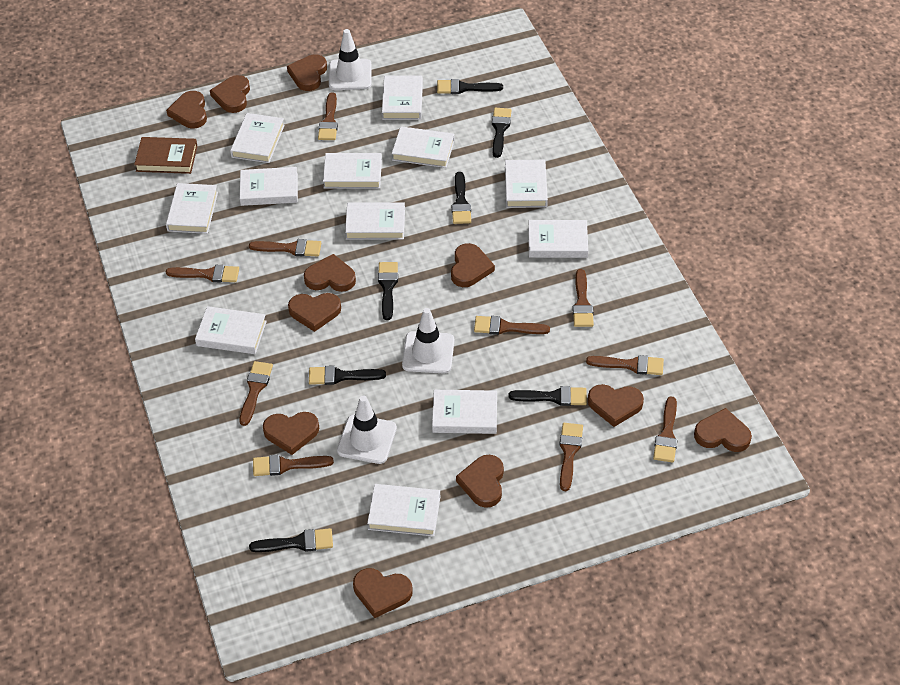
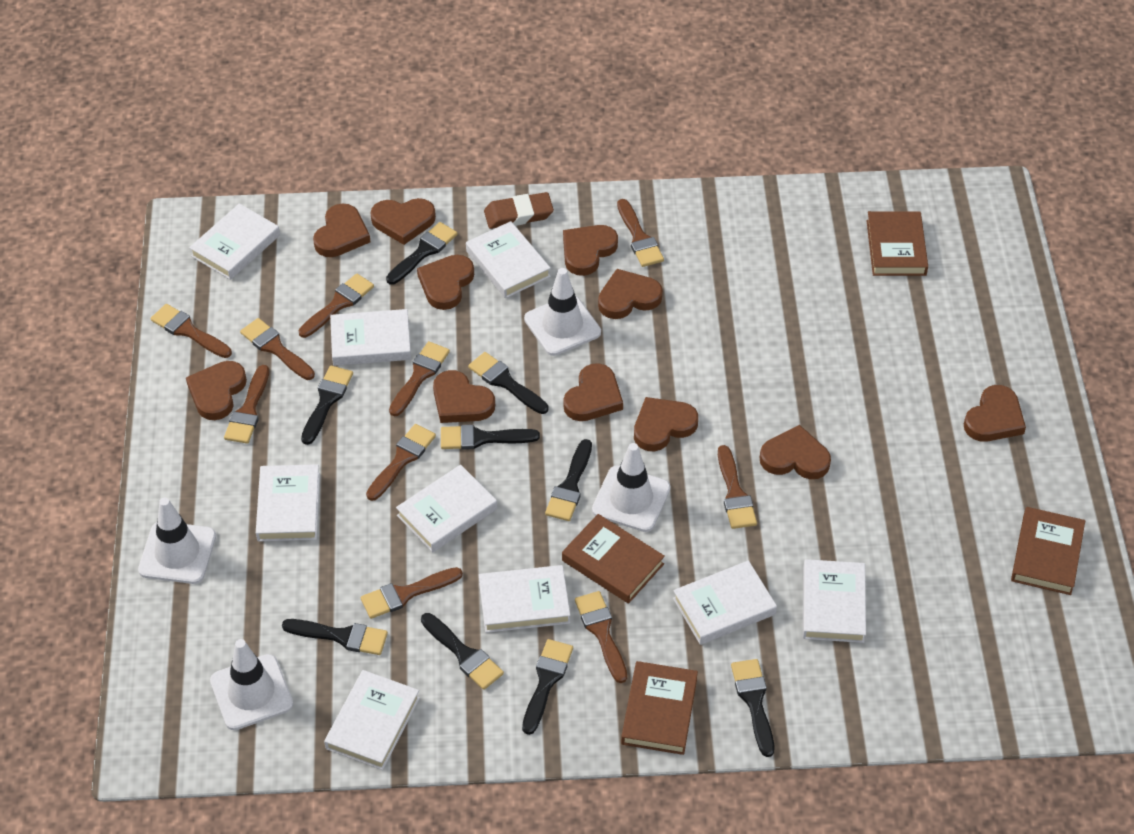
black brush: [249,528,333,552] [309,365,386,385] [378,262,398,320] [437,79,503,94] [452,172,471,224] [492,108,512,158] [509,386,587,406] = 7 -> [282,619,388,655] [301,366,353,445] [386,222,457,285] [421,613,504,690] [441,424,540,450] [468,352,549,414] [522,639,573,735] [545,439,592,521] [731,659,774,757] = 9
brown book: [134,137,197,174] = 1 -> [562,514,665,604] [621,661,698,755] [866,211,928,276] [1011,507,1085,595] = 4
brown eraser: none = 0 -> [484,192,554,229] = 1
white book: [166,183,218,234] [195,306,267,354] [230,113,285,163] [240,167,298,206] [323,153,382,189] [345,202,405,240] [367,484,440,536] [382,76,423,120] [392,126,454,168] [432,390,497,434] [505,160,548,208] [528,220,588,258] = 12 -> [189,204,280,280] [256,464,320,542] [324,670,420,770] [330,309,411,366] [396,464,497,552] [466,221,551,298] [479,565,570,633] [673,560,777,645] [803,559,866,643] = 9
white traffic cone: [329,29,371,90] [337,395,397,464] [402,308,454,373] = 3 -> [138,498,216,584] [210,639,293,730] [524,268,601,356] [592,443,671,532] = 4

